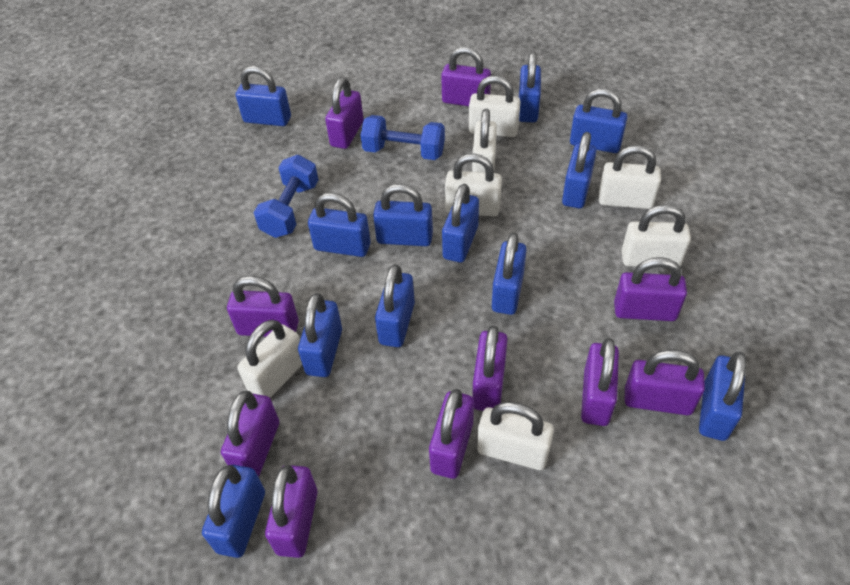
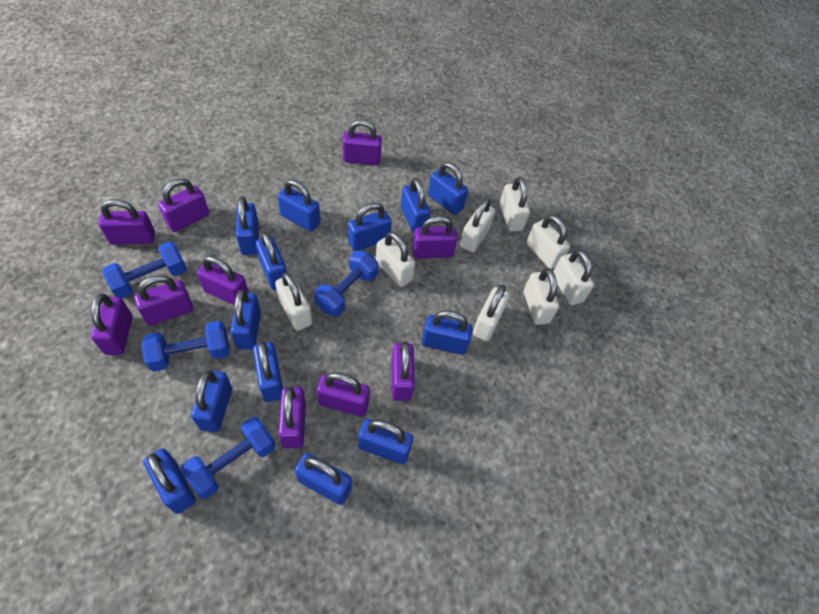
blue dumbbell: [254,155,318,238] [360,115,445,160] = 2 -> [102,241,187,298] [141,321,229,372] [181,417,276,499] [314,250,378,316] = 4
blue padlock: [202,465,265,558] [236,66,291,126] [298,293,342,377] [308,193,371,257] [373,184,433,246] [375,264,415,347] [442,184,479,262] [492,233,527,315] [519,52,541,122] [562,132,596,208] [570,89,628,153] [699,352,746,441] = 12 -> [143,448,196,514] [191,370,232,432] [230,290,261,349] [236,197,259,255] [253,341,283,402] [256,232,287,290] [277,180,321,232] [295,453,352,505] [348,203,392,251] [358,419,413,464] [401,178,430,234] [421,310,473,355] [428,162,468,215] = 13
white padlock: [237,320,302,398] [445,154,502,216] [469,76,521,137] [472,109,497,173] [477,402,554,470] [599,145,661,209] [621,204,691,267] = 7 -> [275,272,312,331] [376,232,415,287] [460,198,495,252] [473,285,510,341] [499,177,530,232] [524,268,559,325] [526,215,570,269] [553,249,594,305] = 8

